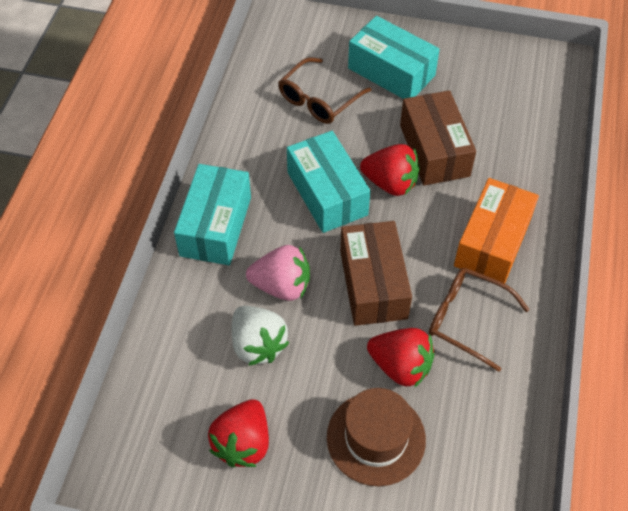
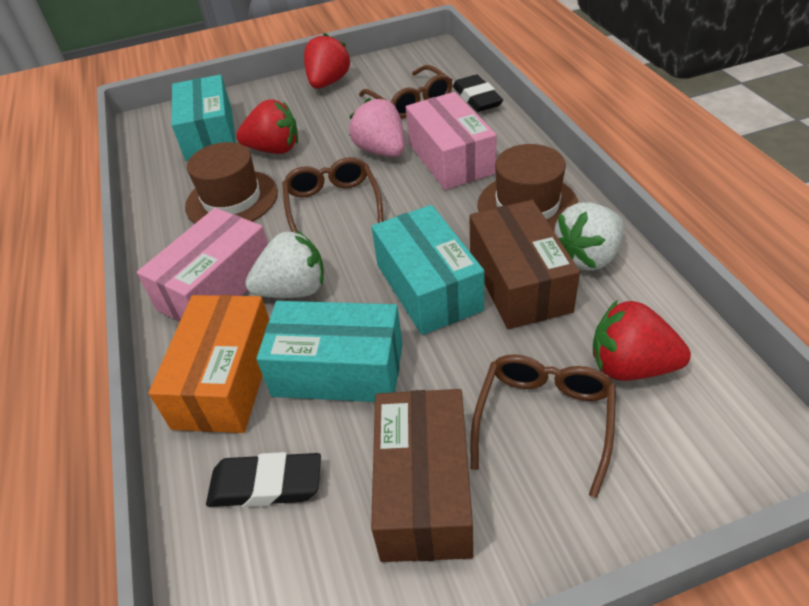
black eraser: none = 0 -> [206,452,321,507] [453,75,503,112] = 2
brown glasses: [278,57,372,124] [429,268,530,372] = 2 -> [282,157,384,233] [359,65,452,118] [470,354,616,498] = 3
brown hat: [327,388,426,486] = 1 -> [185,142,278,223] [478,144,578,231] = 2
pink box: none = 0 -> [137,208,268,322] [406,92,497,190] = 2
white strawberry: [232,306,289,366] = 1 -> [245,230,324,298] [554,202,624,271] = 2

